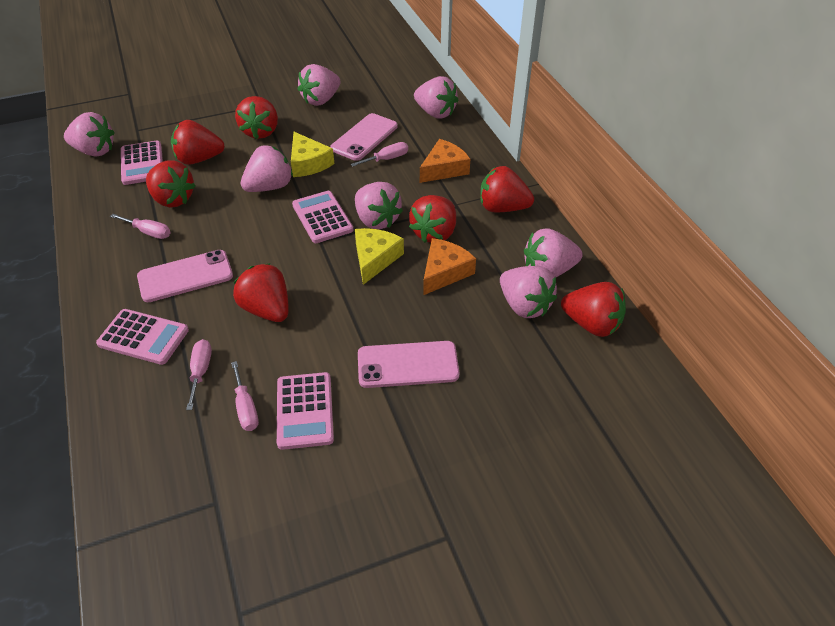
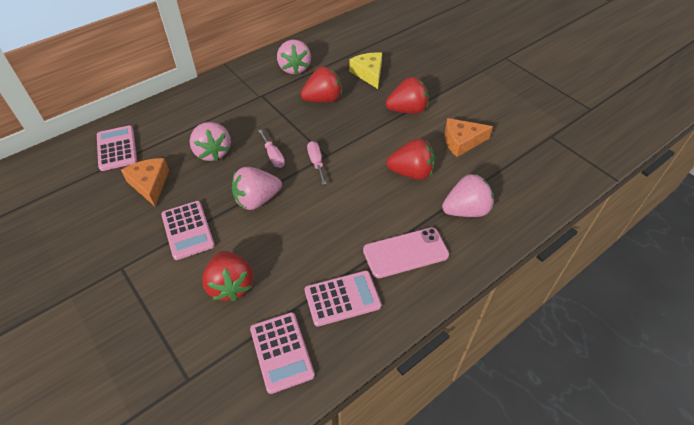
pink phone: [137,250,233,302] [330,113,398,161] [358,341,460,388] = 3 -> [363,227,449,278] = 1
pink screwdriver: [110,214,171,239] [186,339,212,410] [231,361,259,431] [351,142,408,167] = 4 -> [258,130,285,168] [307,141,326,185] = 2
pink strawberry: [64,112,115,157] [240,145,293,192] [298,64,340,106] [355,182,403,229] [414,76,458,119] [500,266,557,318] [524,228,583,277] = 7 -> [190,122,231,161] [232,167,282,210] [277,40,311,75] [442,174,494,217] = 4
red strawberry: [146,160,196,208] [171,120,225,165] [233,263,289,322] [235,96,278,139] [409,195,456,243] [480,166,534,212] [561,282,626,337] = 7 -> [202,251,253,301] [300,66,342,103] [386,77,429,114] [386,139,435,180] = 4
yellow cheese: [291,132,334,177] [355,228,404,285] = 2 -> [349,52,382,89] = 1

